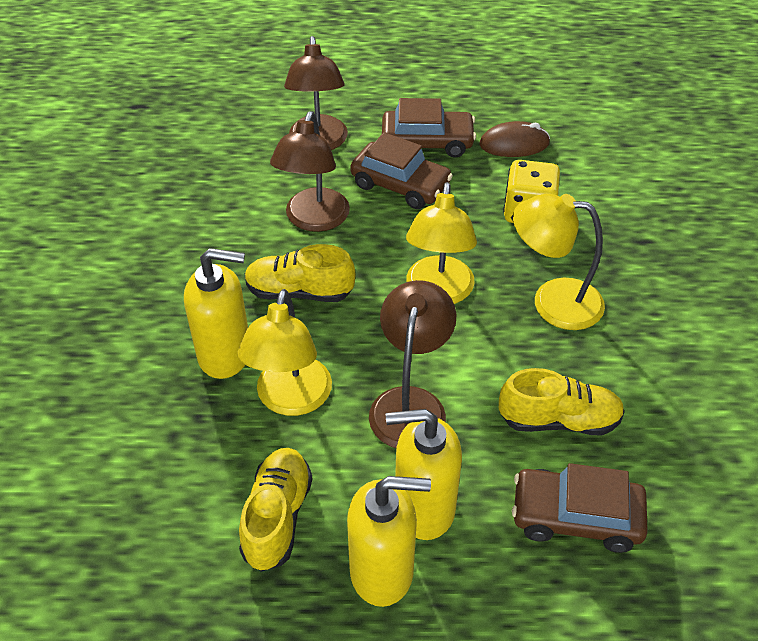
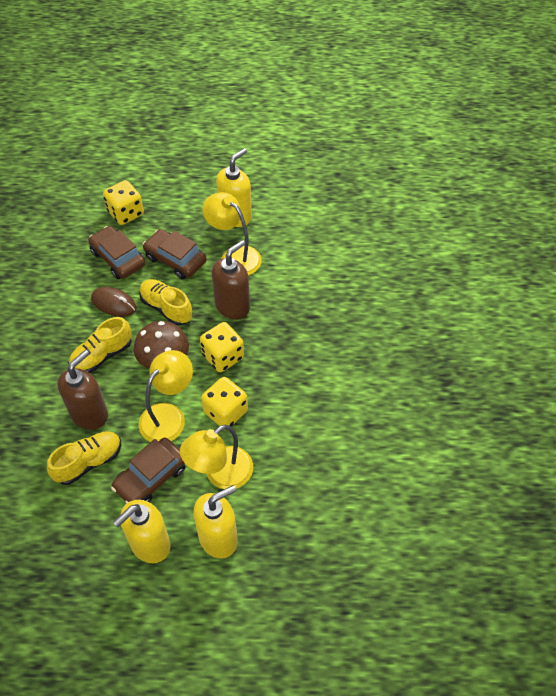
brown lamp: [270,111,350,232] [284,36,348,150] [369,280,456,448] = 3 -> none = 0
brown mushroom: none = 0 -> [134,321,189,369] = 1
brown soap dispenser: none = 0 -> [57,350,108,430] [212,240,250,319] = 2
yellow dice: [503,160,560,223] = 1 -> [103,180,144,225] [200,322,244,372] [201,377,248,430] = 3

